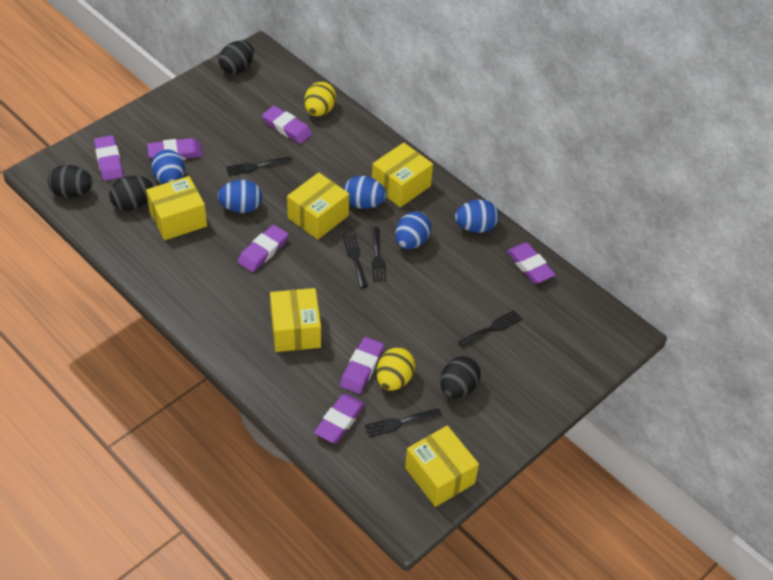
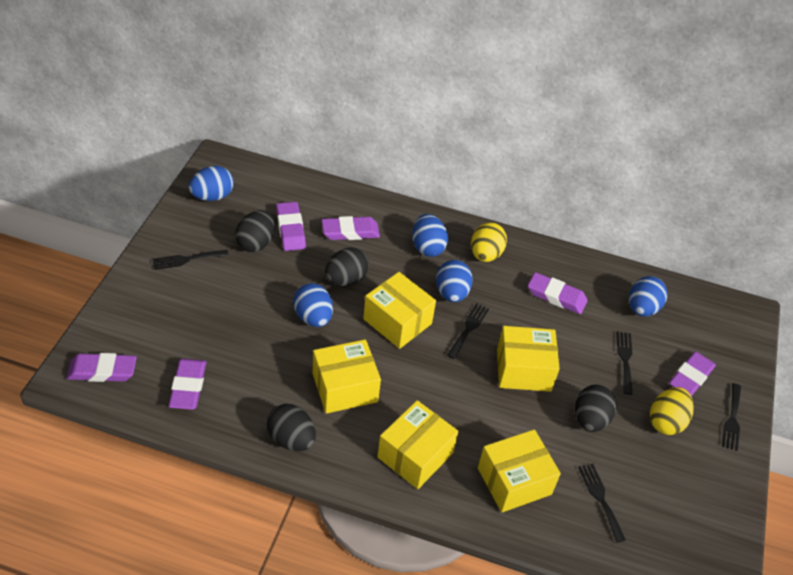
purple eraser: [94,135,123,181] [147,138,202,160] [238,225,289,272] [262,106,312,144] [314,394,365,443] [340,337,384,394] [507,243,556,283] = 7 -> [67,353,137,382] [168,359,206,410] [276,202,306,251] [321,216,380,240] [528,272,588,314] [669,351,716,397] = 6

